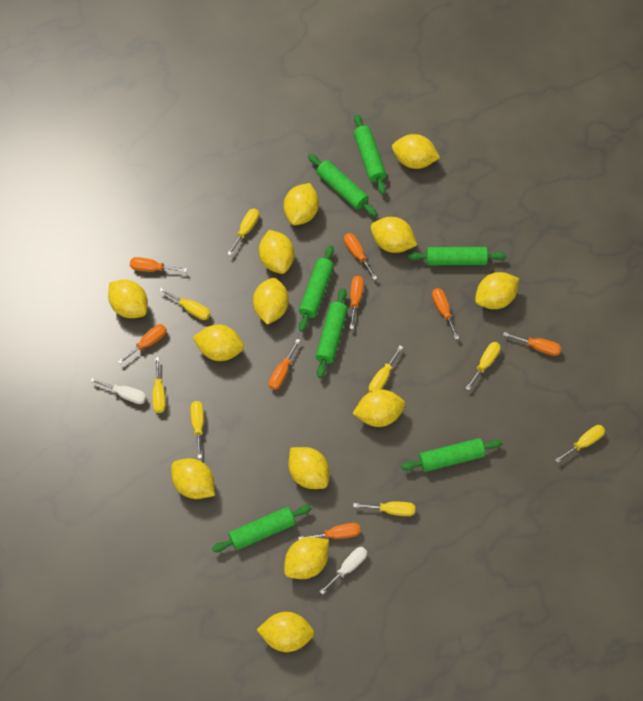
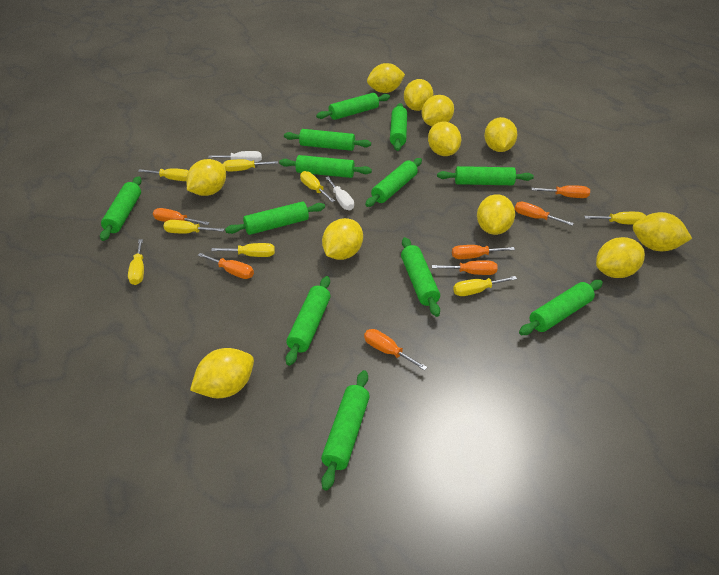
green rolling pin: [212,505,312,552] [299,245,334,332] [308,154,377,216] [316,288,348,378] [354,114,386,194] [401,438,503,472] [408,247,506,265] = 7 -> [100,176,142,241] [225,202,325,235] [279,155,372,178] [284,129,371,151] [286,276,330,366] [316,93,390,120] [321,370,370,491] [365,158,422,207] [390,103,407,151] [401,237,440,317] [437,166,534,185] [519,280,603,335] = 12
orange screwdriver: [118,324,167,364] [130,257,187,272] [269,339,300,390] [298,523,361,540] [344,233,377,280] [349,276,364,329] [432,288,459,340] [503,332,561,356] = 8 -> [153,208,209,225] [198,253,254,279] [364,329,427,371] [432,260,498,275] [452,245,515,259] [515,201,574,226] [531,185,590,198] = 7
yellow lemon: [108,280,148,318] [171,458,215,499] [193,324,244,361] [253,278,289,325] [257,612,314,652] [259,230,295,274] [284,183,319,225] [284,537,329,579] [288,447,329,489] [353,389,405,427] [371,217,417,253] [392,134,440,169] [475,272,519,309] = 13 -> [187,159,226,196] [190,348,254,398] [322,218,363,260] [367,63,405,93] [404,79,433,111] [422,95,454,126] [428,122,461,156] [477,194,515,235] [484,117,518,152] [596,237,645,278] [633,212,692,251] = 11

